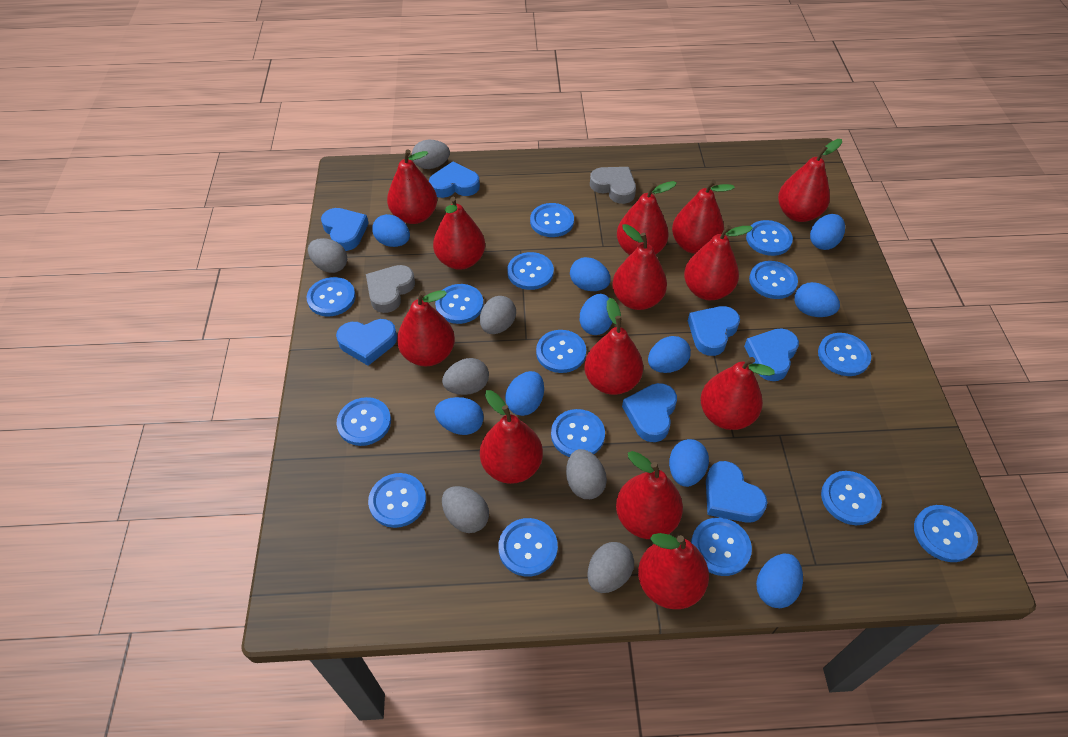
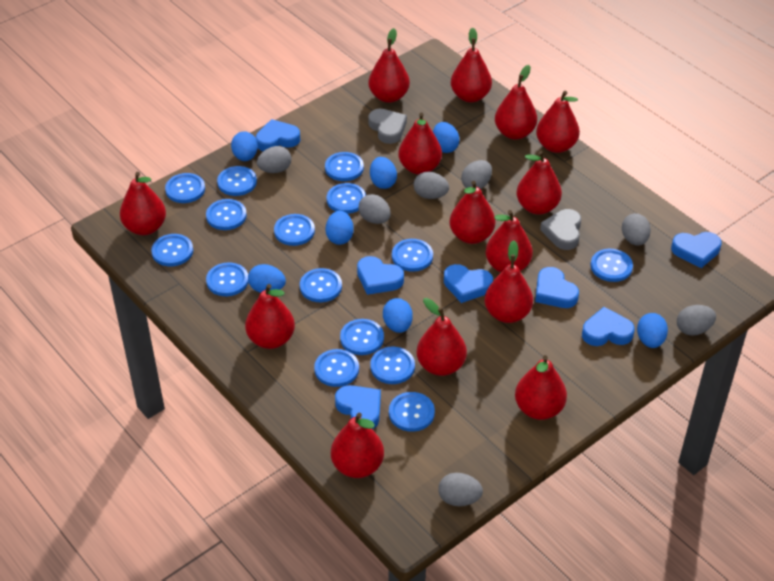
blue egg: [372,214,410,247] [435,397,484,435] [505,371,544,416] [570,257,611,291] [580,294,612,335] [648,336,691,373] [669,439,709,487] [756,554,803,608] [795,282,840,317] [810,214,845,250] = 10 -> [231,131,258,161] [248,264,286,293] [326,211,354,245] [370,157,397,189] [383,298,413,333] [433,122,459,153] [637,313,668,348] = 7
red pear: [387,149,437,224] [397,291,455,366] [433,197,485,270] [480,390,543,484] [584,298,643,395] [612,224,667,310] [616,451,683,539] [617,181,677,255] [638,533,709,609] [672,180,735,254] [684,225,753,300] [700,357,775,430] [778,139,842,222] = 13 -> [120,172,166,235] [245,284,295,349] [331,413,384,478] [368,28,410,103] [398,112,442,175] [416,298,467,376] [450,181,495,244] [451,28,492,102] [485,240,533,323] [486,210,533,273] [495,65,537,139] [515,355,567,420] [516,151,562,215] [536,91,580,153] = 14

